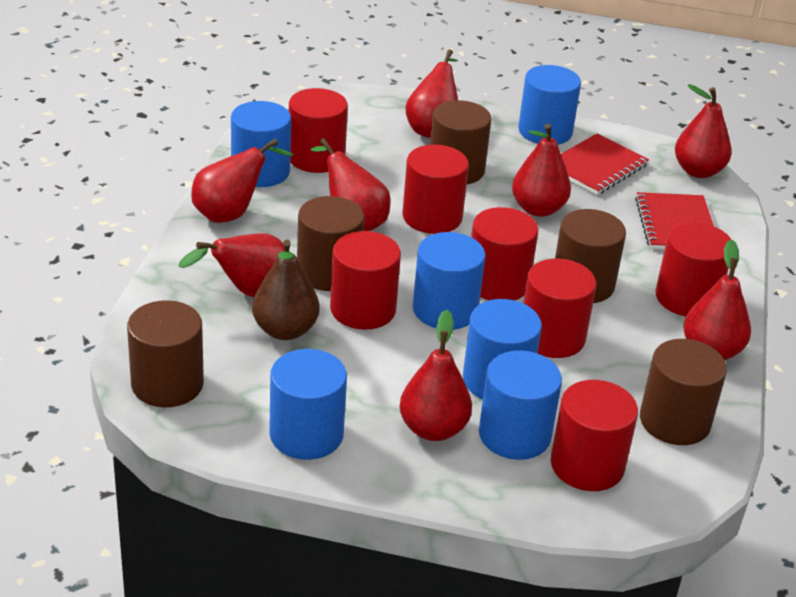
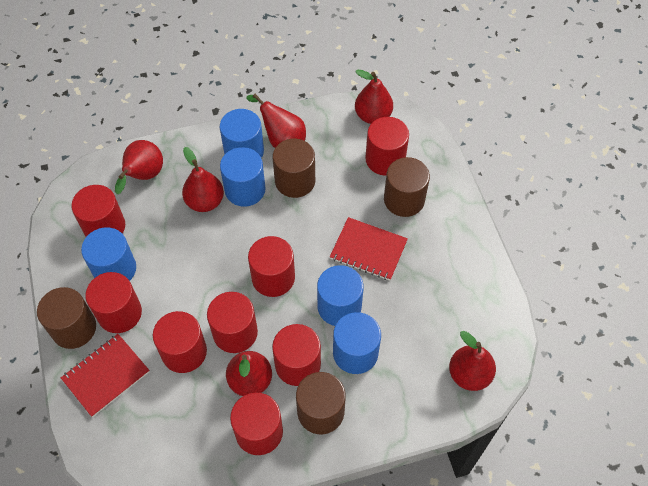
blue cylinder: [231,101,291,187] [269,349,347,460] [413,232,486,330] [463,299,542,399] [479,350,562,460] [518,65,581,145] = 6 -> [81,227,136,281] [220,109,264,158] [220,147,266,207] [317,265,364,326] [333,312,381,374] = 5
brown cylinder: [127,300,204,407] [297,196,364,291] [430,100,491,184] [555,209,626,303] [640,339,727,445] = 5 -> [37,287,96,349] [273,138,315,198] [296,372,346,434] [384,157,430,217] = 4
brown pear: [252,240,320,340] = 1 -> none = 0
red cylinder: [289,88,348,173] [330,231,401,330] [403,145,469,234] [471,207,539,300] [523,259,596,358] [551,380,638,491] [655,222,731,316] = 7 -> [71,185,125,237] [85,272,142,333] [153,311,207,373] [207,292,258,353] [230,392,283,455] [248,236,295,297] [272,324,321,386] [365,117,409,176] = 8
red pear: [179,233,285,297] [191,139,293,223] [310,138,390,231] [399,310,472,441] [405,49,458,138] [512,124,571,217] [675,84,732,178] [683,239,751,360] = 8 -> [115,140,163,194] [182,147,224,212] [226,351,272,396] [246,94,306,148] [355,70,393,124] [449,331,496,391] = 6

